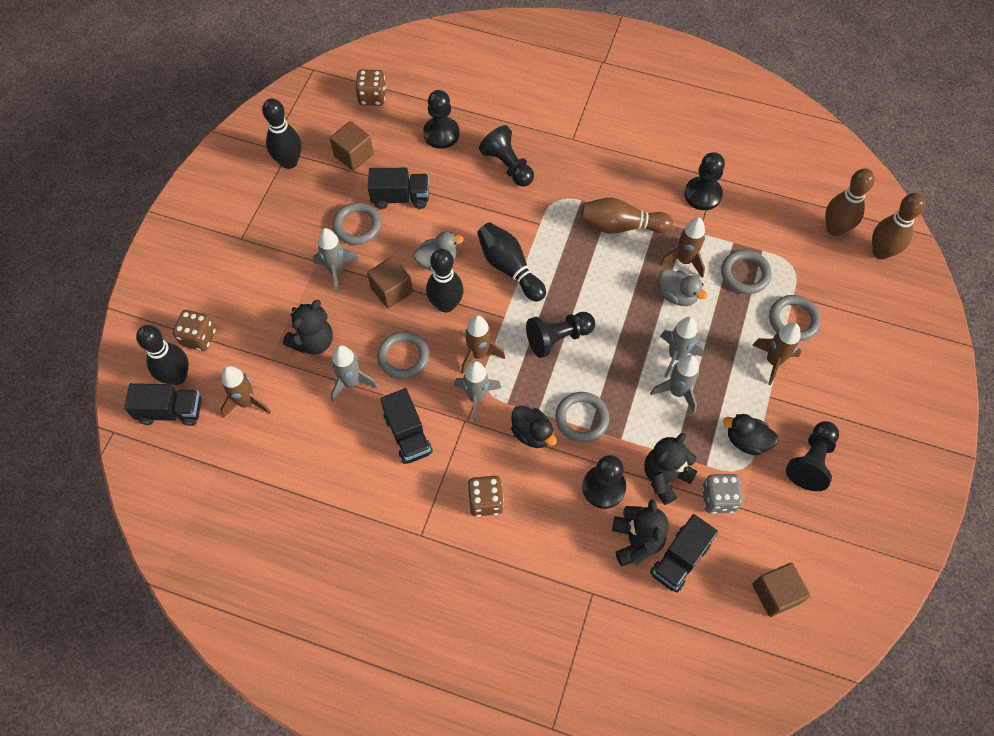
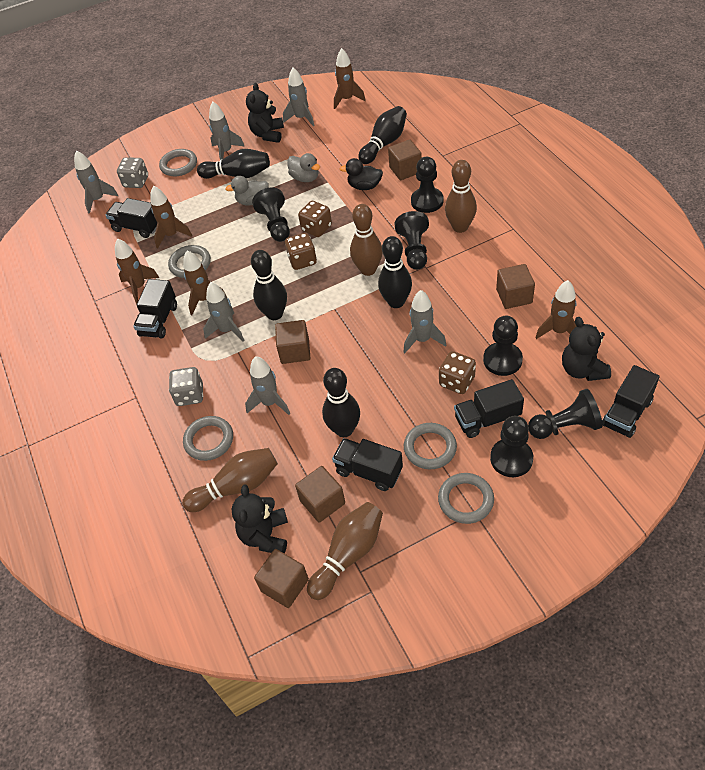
black bowling pin: [136,325,189,385] [262,98,302,169] [426,249,464,313] [477,222,546,302] = 4 -> [197,149,270,179] [251,250,287,320] [322,368,360,437] [359,106,407,164] [378,236,412,308] = 5
black duck: [511,405,557,448] [723,414,779,456] = 2 -> [339,158,383,190] = 1
black truck: [124,383,202,426] [368,168,429,209] [380,388,433,464] [650,514,718,593] = 4 -> [106,198,157,238] [133,279,177,338] [332,438,403,491] [454,379,524,438] [602,365,660,438] = 5
brown bowling pin: [580,198,673,234] [825,169,875,236] [872,193,926,259] = 3 -> [182,448,278,512] [307,502,383,600] [350,204,383,276] [445,160,477,233] = 4
brown cube: [330,121,374,171] [367,256,413,308] [752,563,810,617] = 3 -> [254,549,309,608] [275,320,310,364] [295,466,345,523] [388,139,422,180] [496,264,535,309] = 5
brown rocket: [220,366,271,418] [461,315,505,374] [660,217,705,278] [753,323,801,385] = 4 -> [115,238,159,304] [150,186,192,249] [183,251,227,315] [334,48,366,109] [535,280,577,339] = 5
grey dice: [702,474,743,514] = 1 -> [117,157,148,188] [169,367,203,406] = 2
grey rocket: [313,228,359,293] [331,345,378,403] [454,361,501,423] [650,355,699,413] [660,317,704,378] = 5 -> [74,151,118,213] [203,282,245,342] [209,102,245,160] [245,356,290,415] [283,67,315,126] [403,290,446,353] = 6

